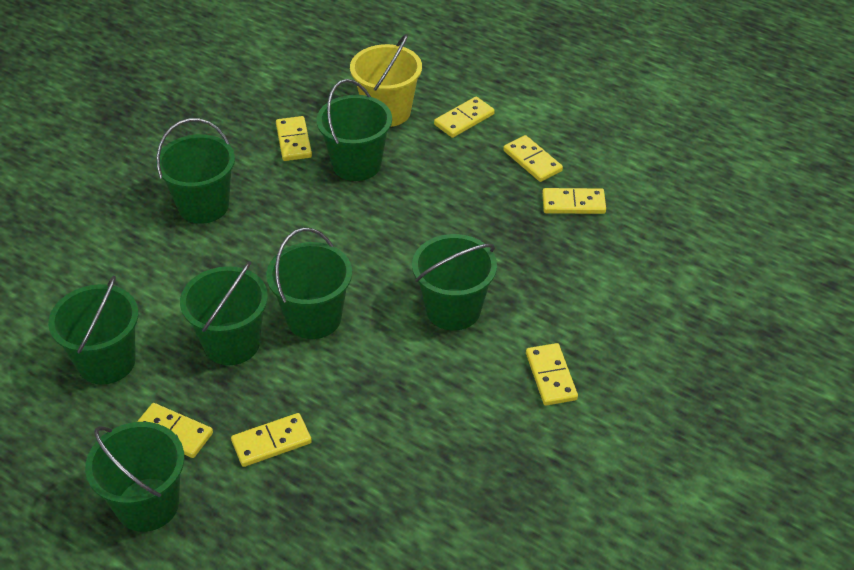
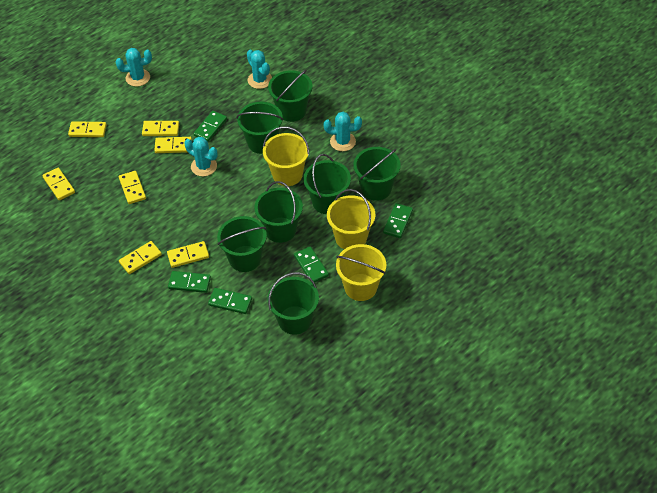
green domino: none = 0 -> [168,271,211,293] [194,111,227,142] [208,288,252,314] [294,246,329,283] [383,203,413,238] = 5
turquoise cactus: none = 0 -> [116,48,152,87] [184,137,217,176] [247,50,272,89] [324,112,362,151] = 4
yellow bucket: [350,34,422,127] = 1 -> [263,126,309,186] [327,189,375,249] [336,244,386,301] = 3

